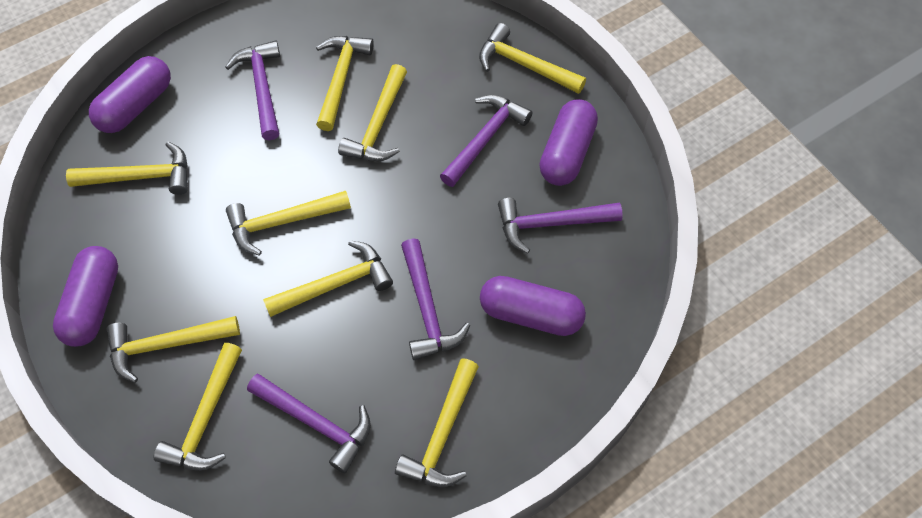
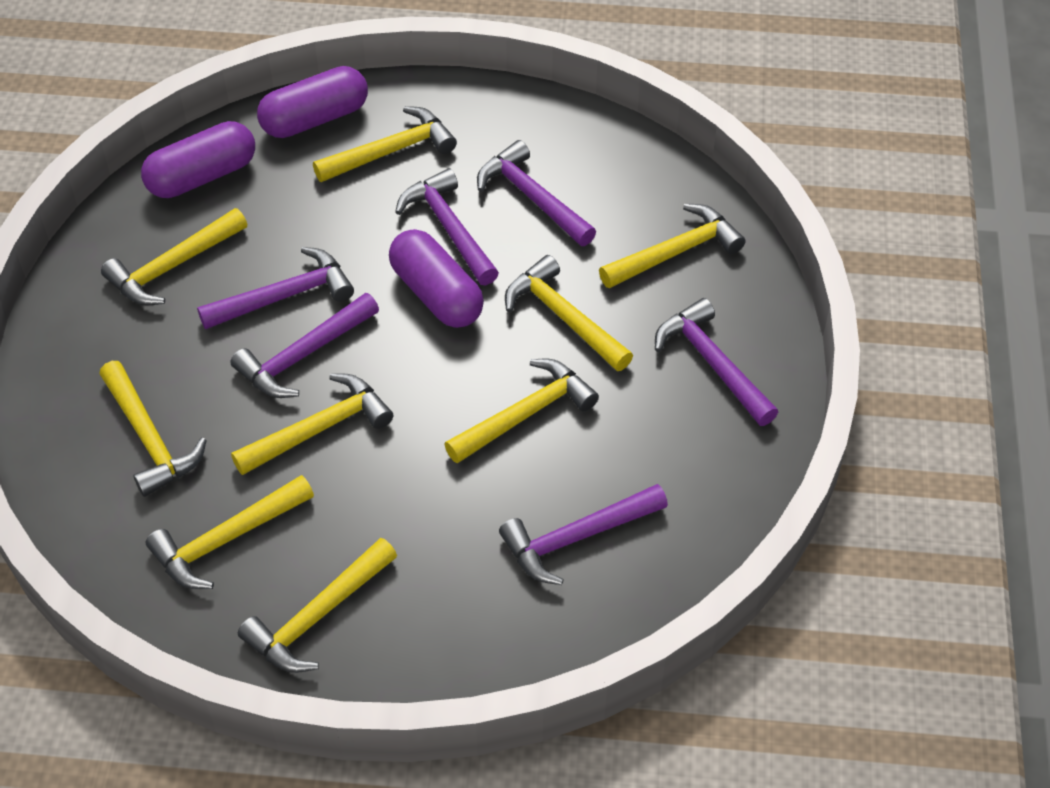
purple capsule: [53,246,118,347] [89,56,171,133] [480,276,586,336] [539,99,598,186] = 4 -> [141,121,255,198] [257,66,368,138] [389,229,484,328] = 3
purple hammer: [225,40,280,140] [247,374,371,473] [401,239,470,360] [440,95,533,187] [498,198,623,254] = 5 -> [197,247,354,329] [230,293,379,398] [395,168,499,285] [477,140,596,246] [499,484,668,585] [655,298,778,426] = 6

